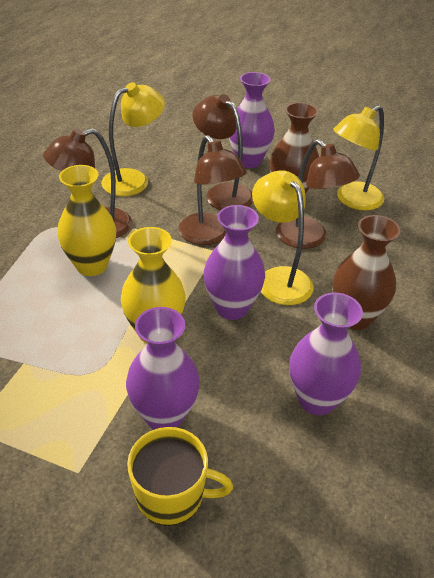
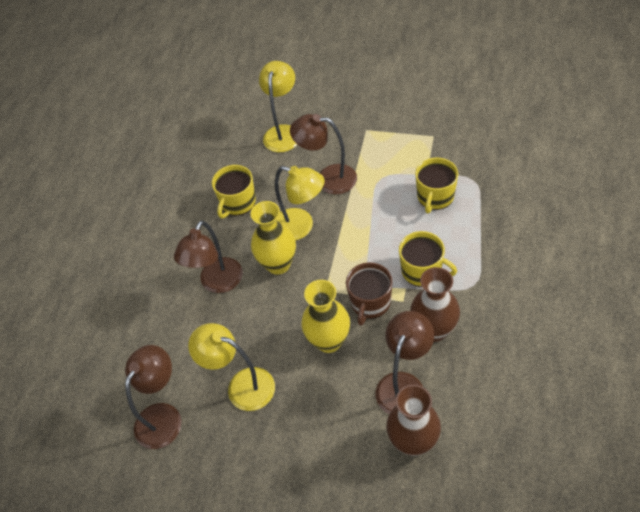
brown mug: none = 0 -> [346,262,393,326] = 1
purple vase: [126,307,200,430] [203,205,265,320] [229,72,275,168] [289,292,363,415] = 4 -> none = 0
yellow mug: [127,427,233,526] = 1 -> [212,165,256,218] [399,231,457,287] [415,157,458,213] = 3

